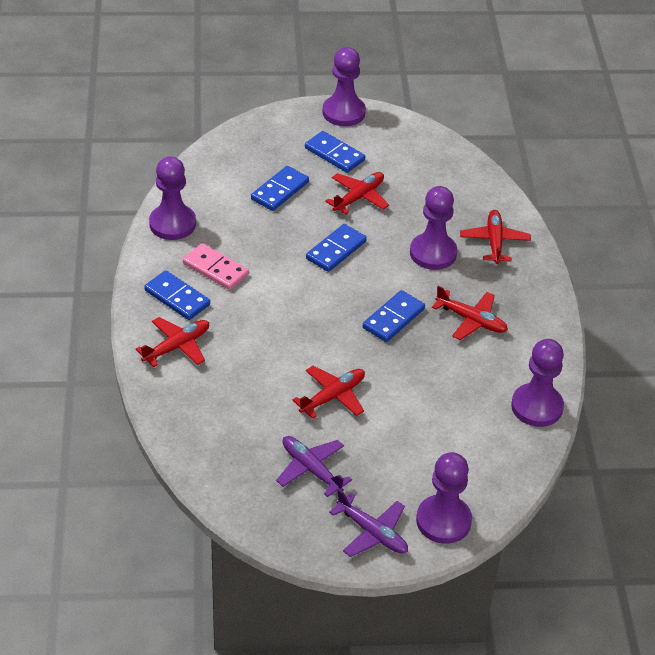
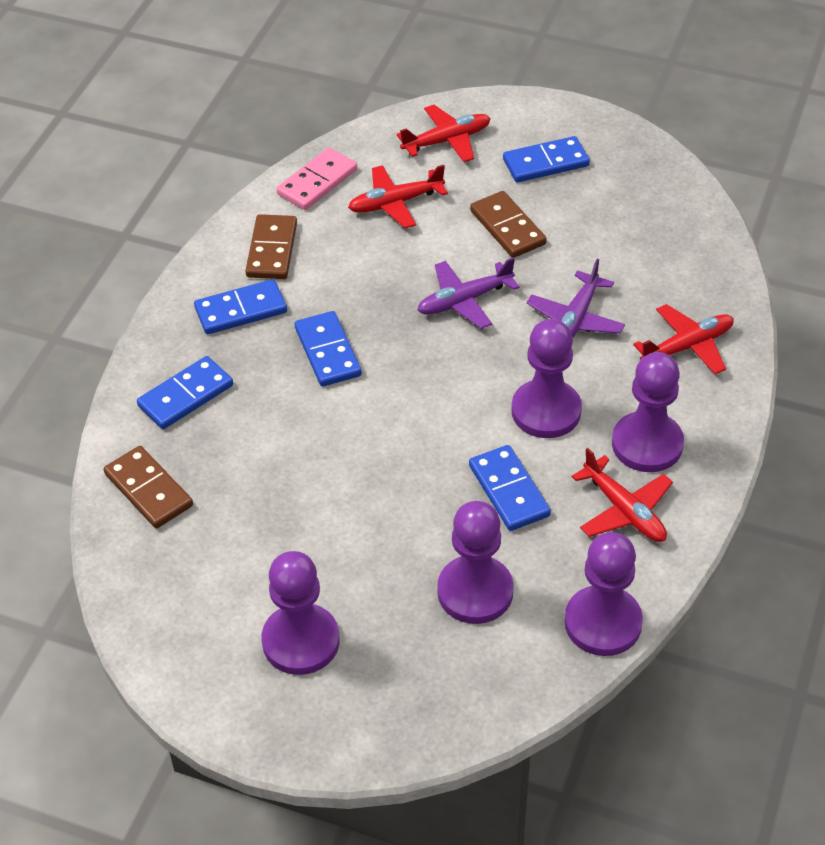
brown domino: none = 0 -> [103,446,193,528] [245,214,297,279] [470,191,547,258] = 3
red plane: [136,317,209,367] [292,366,365,419] [325,172,389,214] [432,286,508,340] [460,210,531,264] = 5 -> [348,165,448,229] [397,105,491,162] [571,448,673,542] [633,304,734,375] = 4

